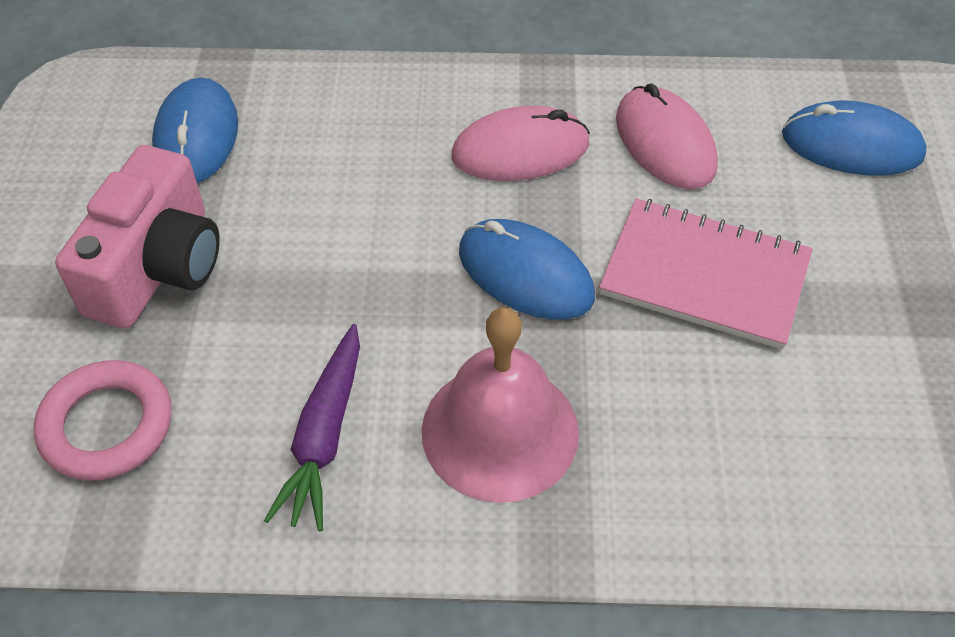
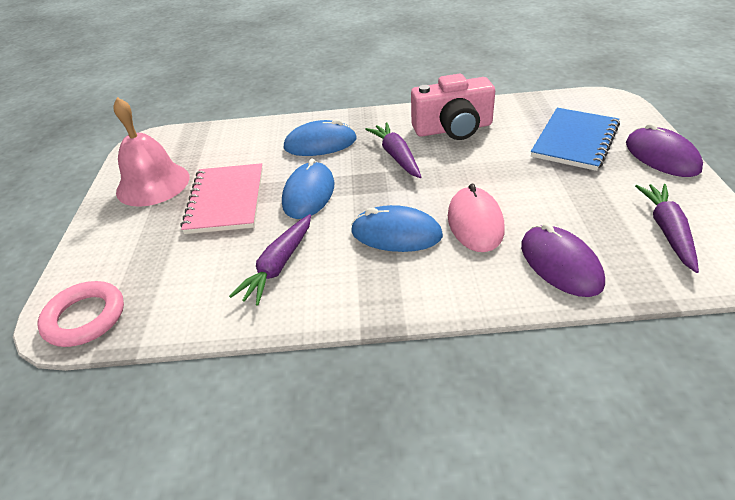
blue notebook: none = 0 -> [531,108,620,171] = 1
pink mouse: [451,106,590,181] [616,84,718,189] = 2 -> [448,184,505,252] = 1
purple carrot: [264,324,360,531] = 1 -> [229,214,311,306] [365,122,421,178] [635,184,699,273] = 3
purple mouse: none = 0 -> [521,223,605,297] [626,123,703,177] = 2

